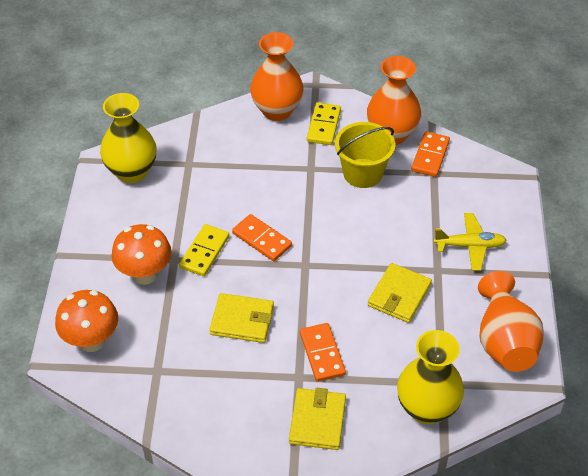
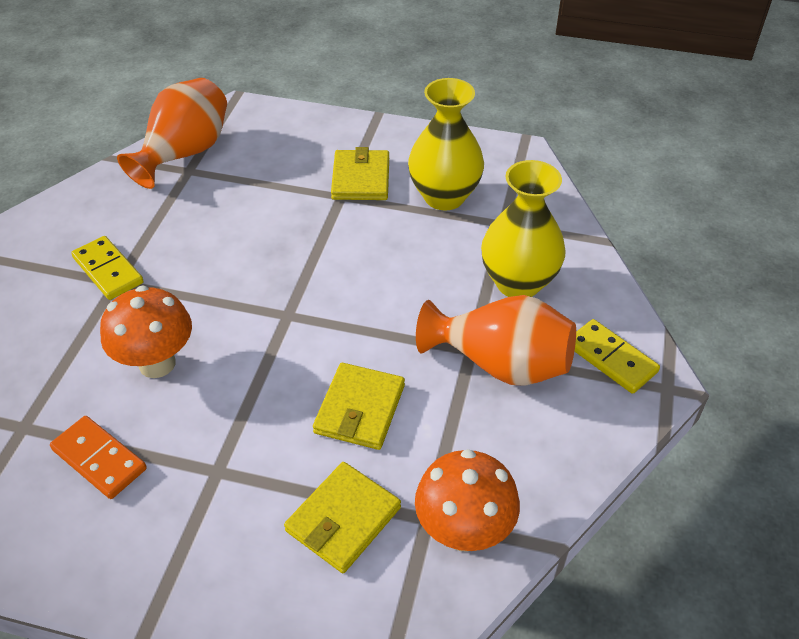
orange domino: [232,214,292,261] [300,323,346,382] [411,131,450,177] = 3 -> [50,416,147,499] = 1
orange vase: [250,32,304,121] [367,56,421,145] [478,271,544,372] = 3 -> [117,78,227,189] [416,295,576,386] = 2
yellow bucket: [335,122,395,188] = 1 -> none = 0
yellow plane: [434,213,507,271] = 1 -> none = 0

